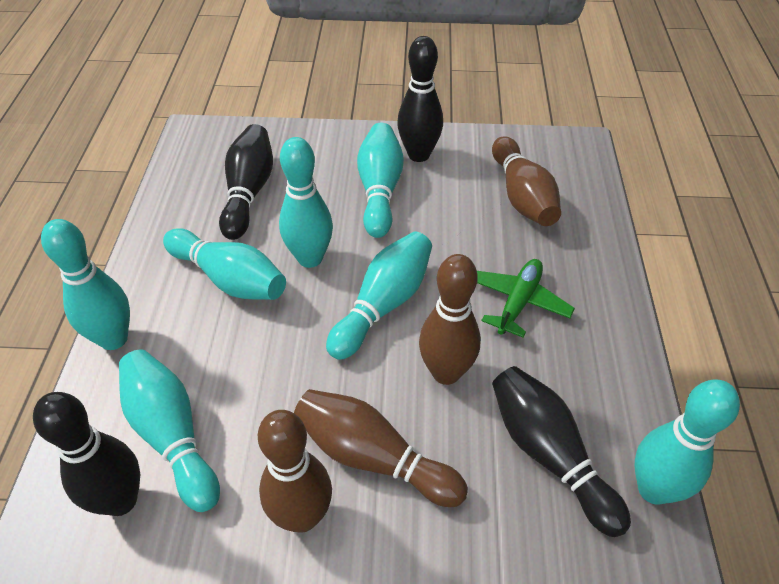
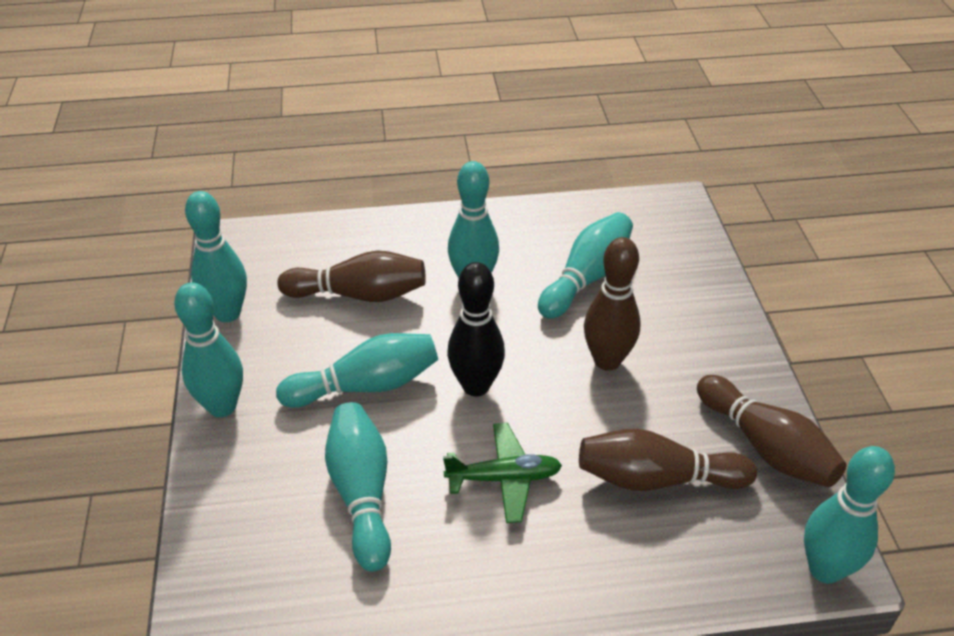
black bowling pin: [33,392,140,516] [219,124,273,240] [397,36,443,162] [492,366,631,537] = 4 -> [447,262,505,396] = 1

